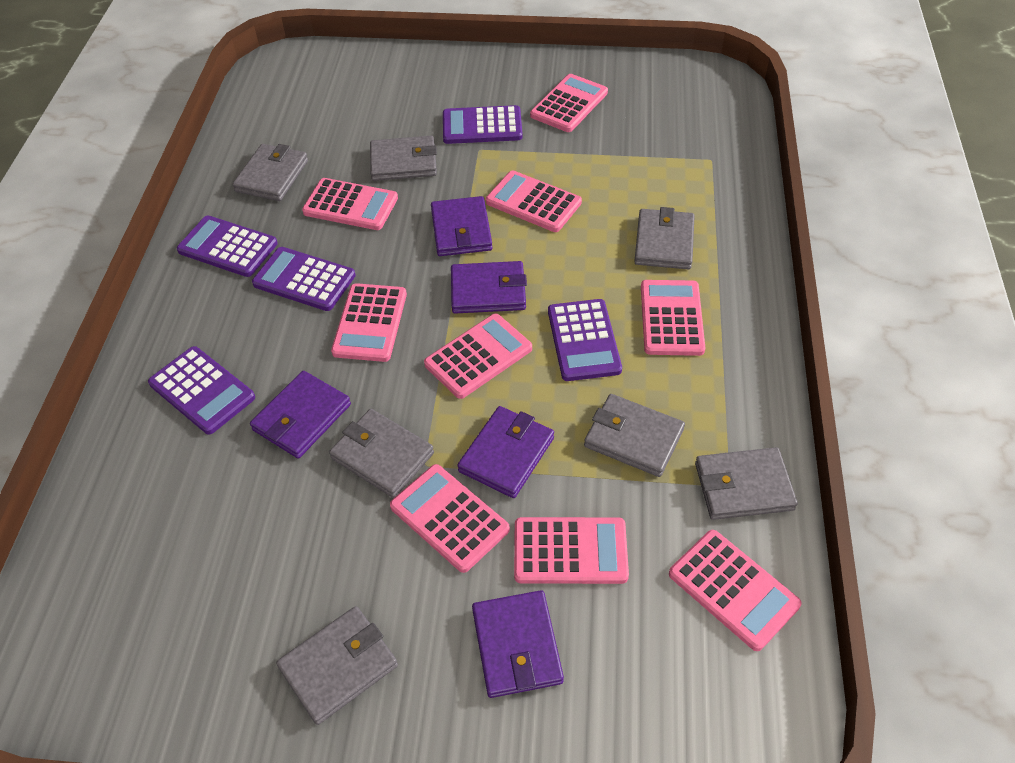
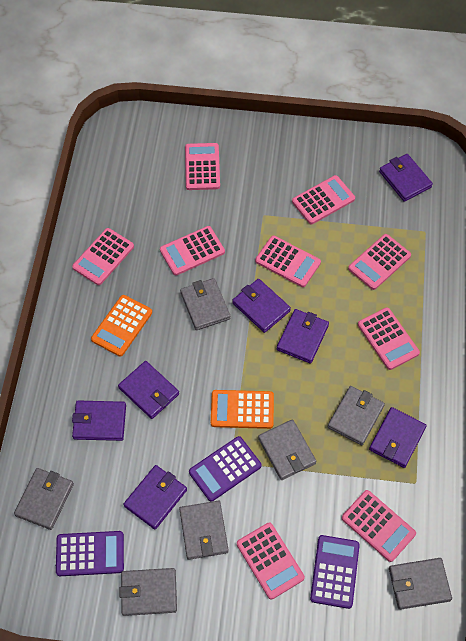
orange calculator: none = 0 -> [91,295,152,357] [211,390,274,429] = 2
purple calculator: [148,346,255,435] [177,216,278,277] [252,247,356,311] [443,105,523,144] [548,299,622,381] = 5 -> [56,531,124,576] [189,436,261,502] [310,535,360,609] = 3
purple wallet: [250,371,351,458] [431,196,492,256] [451,261,527,314] [457,406,554,498] [472,590,564,698] = 5 -> [72,401,126,441] [118,361,179,419] [123,465,187,530] [232,279,291,333] [277,309,329,364] [369,407,427,468] [379,154,433,202] = 7

